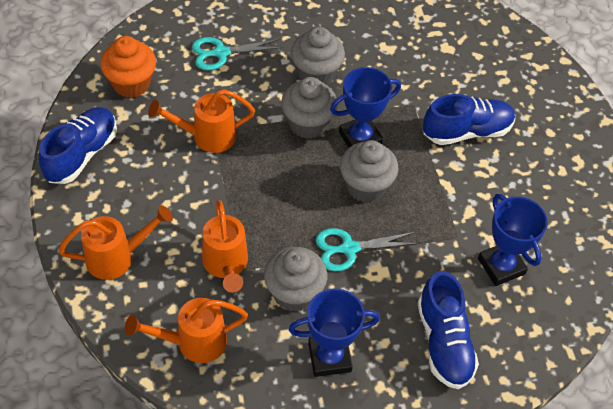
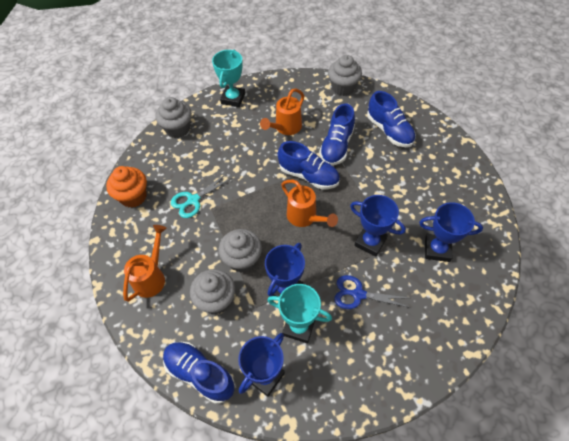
blue scissors: none = 0 -> [334,275,411,309] = 1
blue shoe: [39,107,117,184] [417,271,479,389] [423,94,515,145] = 3 -> [163,342,235,404] [278,141,340,189] [319,103,355,166] [367,91,416,147] = 4
blue trophy: [289,289,380,377] [330,67,401,148] [478,194,548,286] = 3 -> [238,333,285,397] [265,243,305,297] [350,195,406,257] [419,202,483,262] = 4
orange watering can: [58,205,173,280] [125,298,248,363] [148,89,255,153] [202,200,248,293] = 4 -> [123,225,167,302] [260,88,304,135] [281,180,338,227] = 3
turquoise scissors: [192,37,283,70] [316,228,420,271] = 2 -> [171,173,232,218] = 1
turquoise trophy: none = 0 -> [212,49,245,107] [267,284,332,343] = 2

